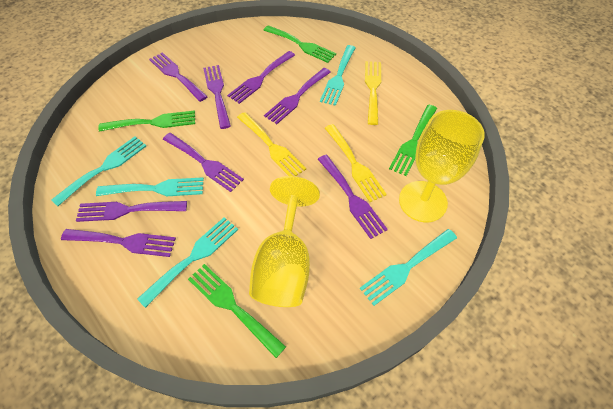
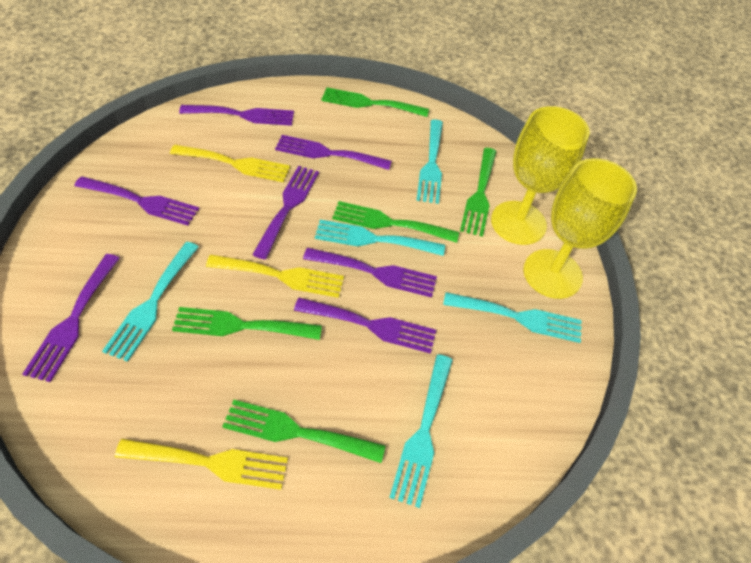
green fork: [98,110,195,132] [188,264,286,358] [264,25,336,63] [389,105,437,176] = 4 -> [172,307,322,340] [222,400,386,463] [321,87,429,117] [332,201,459,243] [460,148,497,237] = 5
purple fork: [61,229,176,257] [76,201,187,222] [149,52,208,102] [163,133,244,192] [203,65,231,129] [227,51,295,104] [264,68,331,124] [318,155,388,239] = 8 -> [23,254,120,382] [74,176,199,226] [179,105,294,126] [252,166,319,259] [275,135,392,170] [294,298,436,354] [303,248,437,298] = 7

